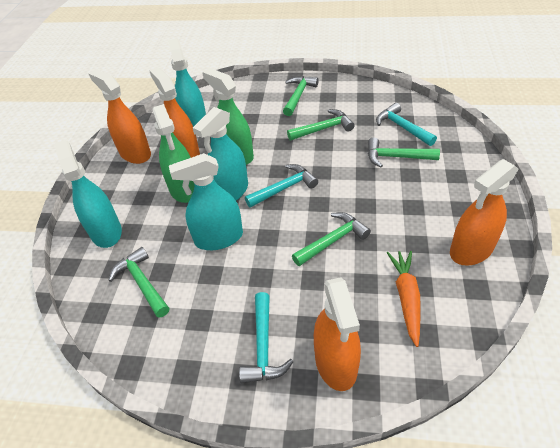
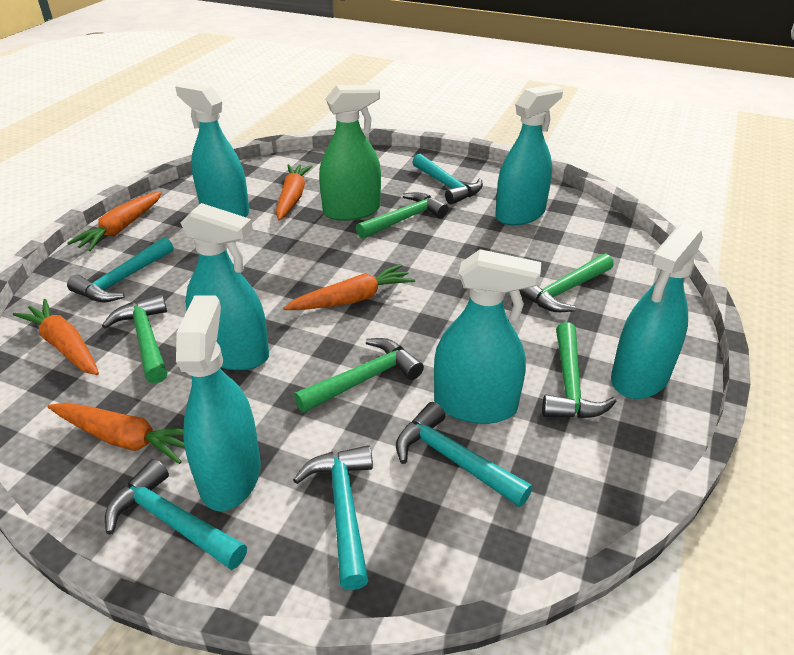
green spray bottle: [152,104,194,203] [202,68,254,165] = 2 -> [319,85,381,221] = 1
orange carrot: [387,251,421,347] = 1 -> [13,299,99,375] [47,403,185,464] [67,191,162,251] [276,164,313,220] [283,264,415,310] = 5
orange spray bottle: [88,69,151,164] [149,67,200,158] [314,277,361,391] [450,159,519,266] = 4 -> none = 0
turquoise hammer: [239,292,293,383] [245,164,318,208] [376,103,437,146] = 3 -> [67,237,174,302] [105,459,247,570] [293,445,373,590] [396,402,533,507] [412,154,483,204] = 5
turquoise spray bottle: [55,140,122,248] [168,39,206,127] [169,153,243,250] [193,107,248,201] = 4 -> [175,83,249,217] [176,295,261,511] [181,203,269,370] [434,249,541,424] [495,85,563,226] [611,224,703,399] = 6

